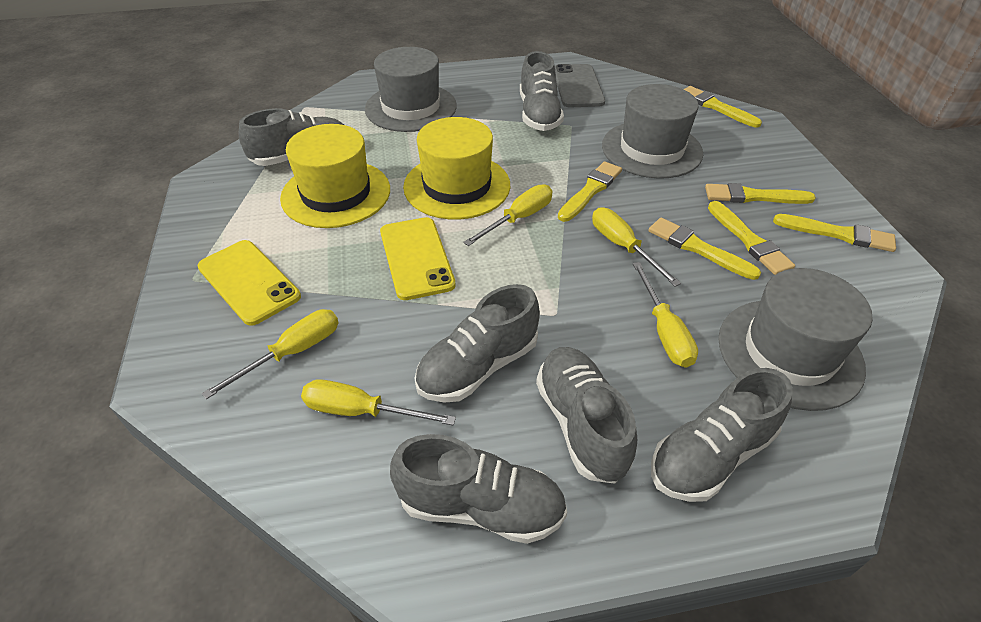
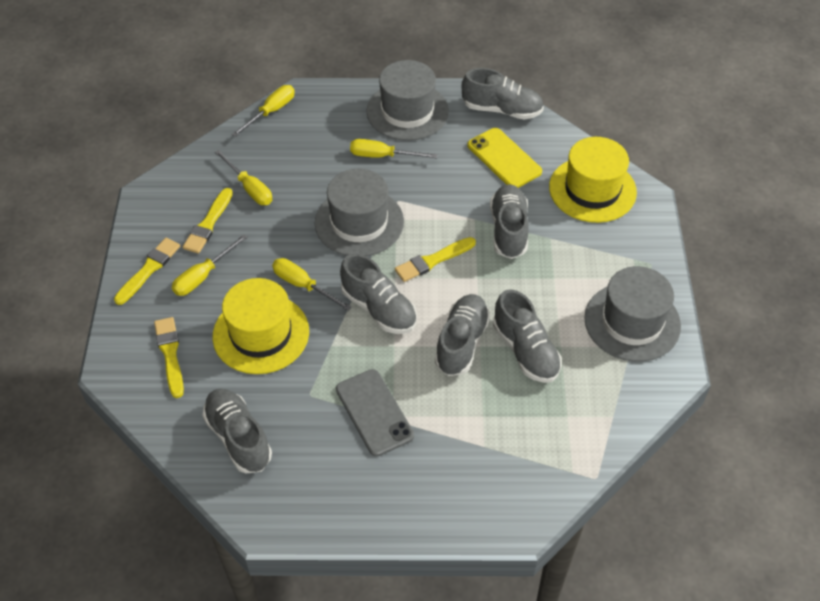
yellow brush: [558,161,622,222] [649,218,761,280] [684,86,762,127] [705,183,816,204] [708,201,795,275] [773,214,896,252] = 6 -> [114,238,180,305] [154,317,184,398] [183,188,233,254] [395,237,476,282] = 4
yellow phone: [198,240,301,326] [380,217,456,300] = 2 -> [467,128,542,188] = 1

